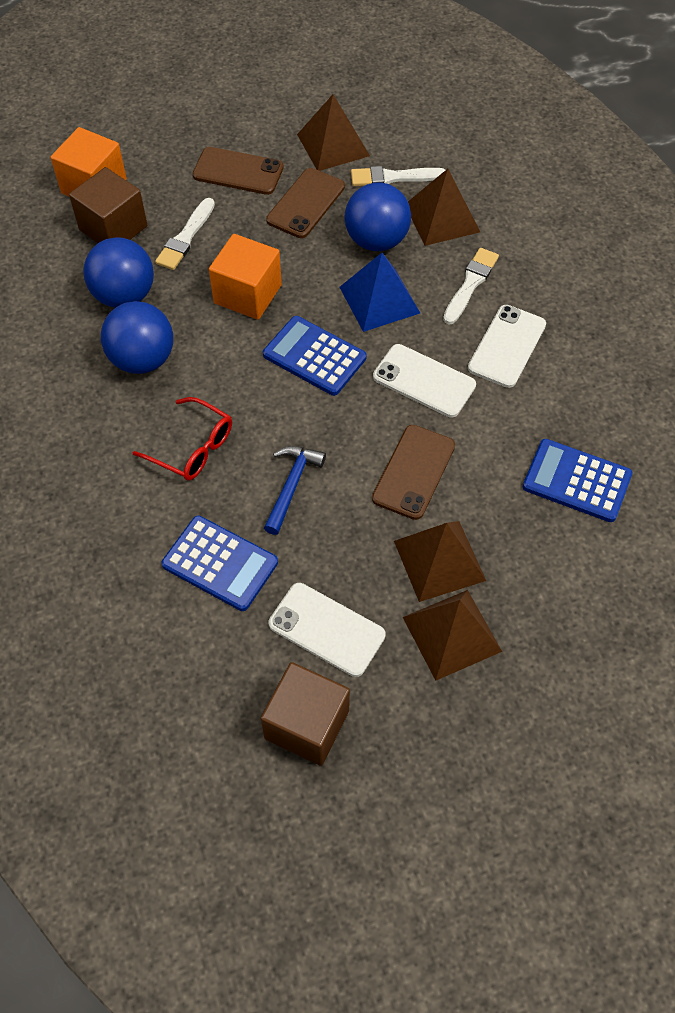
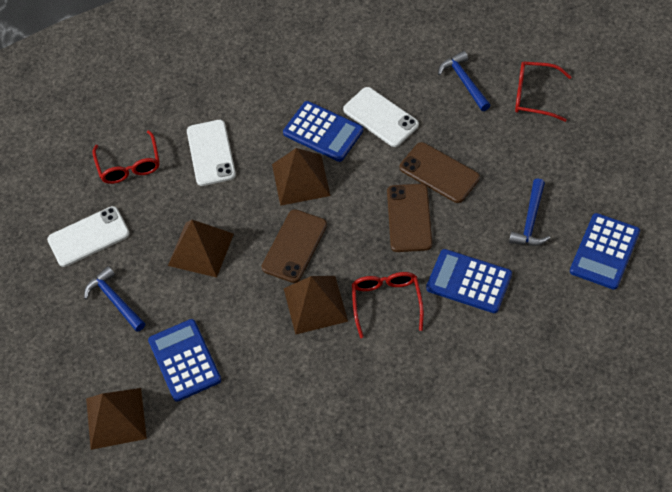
blue ball: [83,237,154,308] [101,301,173,374] [344,182,411,251] = 3 -> none = 0
blue calculator: [161,516,278,611] [263,316,367,396] [523,439,633,522] = 3 -> [148,319,221,402] [283,101,363,162] [426,249,512,313] [570,213,640,290] = 4
blue hammer: [264,446,326,535] = 1 -> [84,266,145,332] [438,51,491,111] [509,178,550,246] = 3
blue pyramid: [340,253,420,332] = 1 -> none = 0
brown cube: [69,167,147,243] [261,662,350,766] = 2 -> none = 0
orange cube: [51,127,127,196] [209,234,282,320] = 2 -> none = 0
red glasses: [133,397,232,481] = 1 -> [93,130,159,184] [352,272,424,338] [515,62,572,122] = 3
white brush: [155,198,215,270] [351,166,445,186] [443,248,499,324] = 3 -> none = 0

